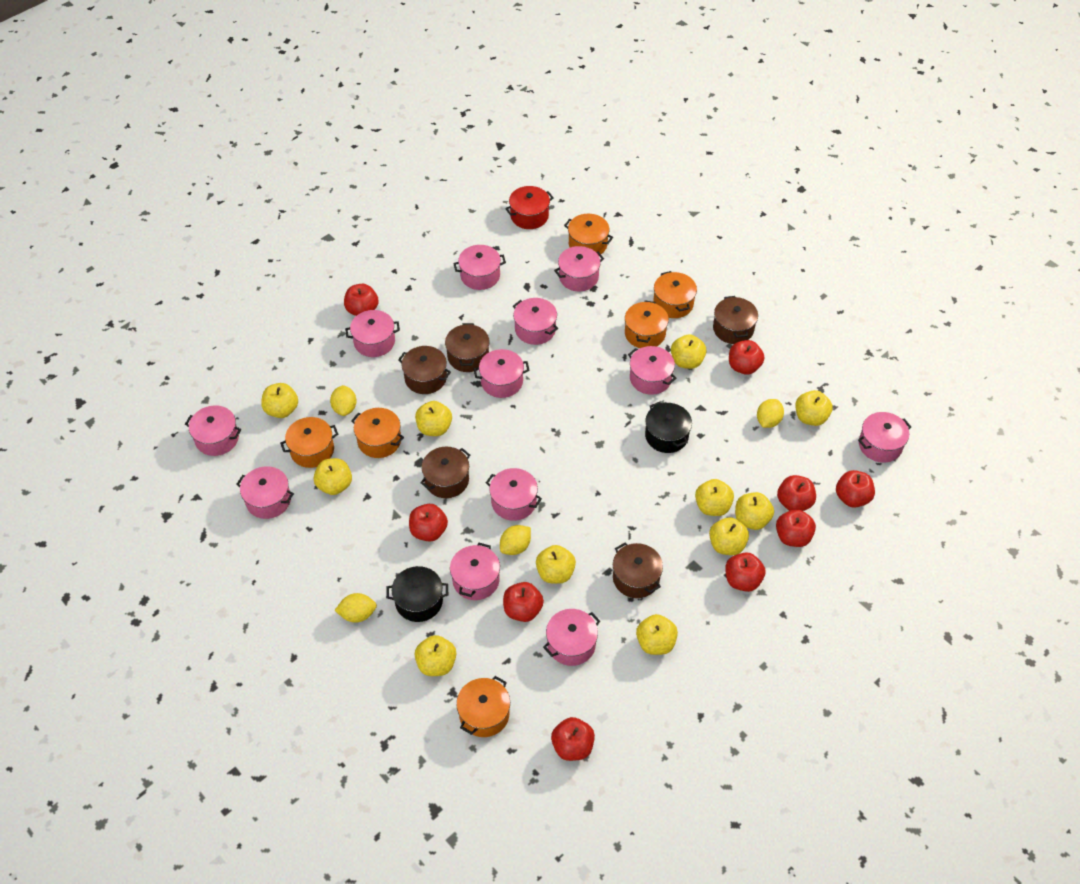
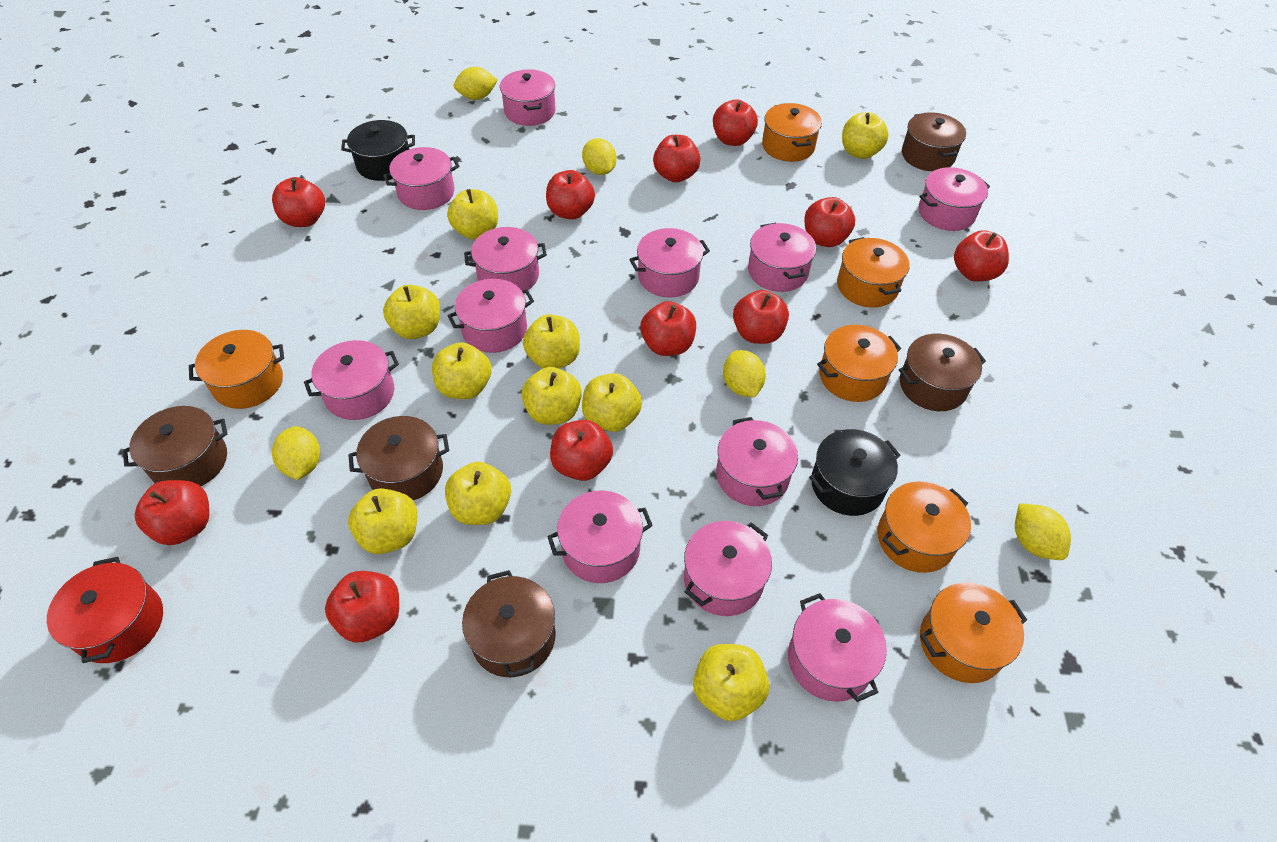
red apple: [344,284,379,316] [409,504,448,542] [503,582,544,622] [551,717,595,761] [725,552,766,592] [729,340,764,375] [776,509,816,547] [777,475,816,511] [836,470,875,508] = 9 -> [135,480,209,545] [272,177,325,227] [325,571,399,643] [546,170,595,220] [550,420,613,481] [640,301,696,356] [653,135,701,182] [713,100,758,146] [733,290,789,344] [804,197,855,247] [954,230,1009,282] = 11
yellow apple: [261,383,298,418] [314,458,352,495] [415,401,452,436] [415,635,456,676] [536,545,576,584] [636,614,678,655] [671,334,706,369] [695,479,734,516] [709,517,749,555] [735,492,774,530] [795,390,833,426] = 11 -> [348,488,417,554] [383,285,440,339] [432,342,492,399] [445,462,511,525] [447,189,498,240] [521,367,582,425] [523,314,580,369] [582,373,642,432] [693,644,769,721] [842,112,889,159] = 10
yellow lemon: [330,385,357,416] [334,593,377,623] [500,525,531,555] [757,399,784,428] = 4 -> [272,426,320,480] [454,67,498,100] [582,138,617,175] [723,350,766,397] [1015,503,1071,560] = 5

